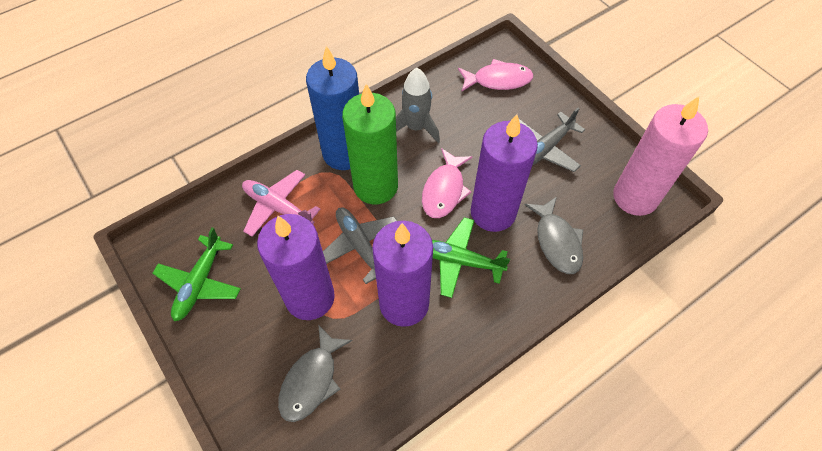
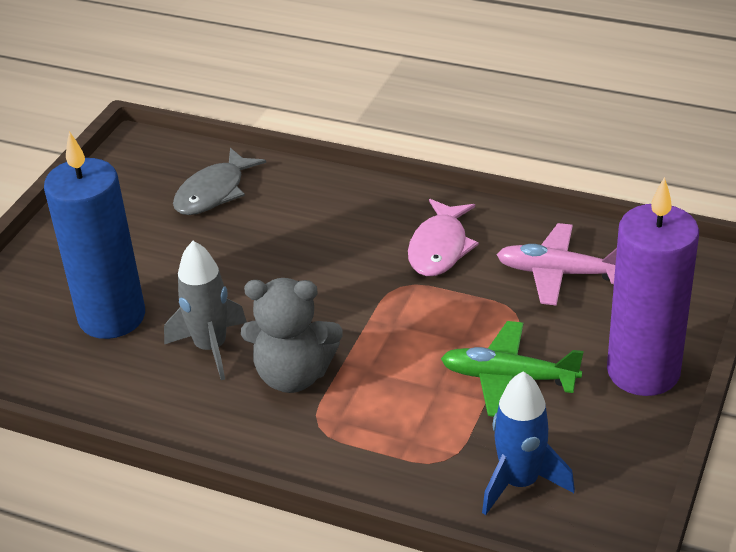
blue rocket: none = 0 -> [482,371,575,515] = 1
green candle: [342,84,398,204] = 1 -> none = 0
green plane: [153,227,241,321] [432,217,510,298] = 2 -> [441,321,584,417] = 1
grey fish: [278,324,352,422] [525,197,583,274] = 2 -> [173,148,266,215] = 1
grey plane: [323,208,397,284] [519,108,585,172] = 2 -> none = 0
grey teddy bear: none = 0 -> [241,278,343,393] = 1
pink candle: [613,96,708,216] = 1 -> none = 0
pink fish: [422,148,472,218] [458,59,534,91] = 2 -> [408,199,479,276] = 1
purple candle: [257,214,335,320] [372,221,433,327] [471,114,538,232] = 3 -> [607,177,699,396] = 1

